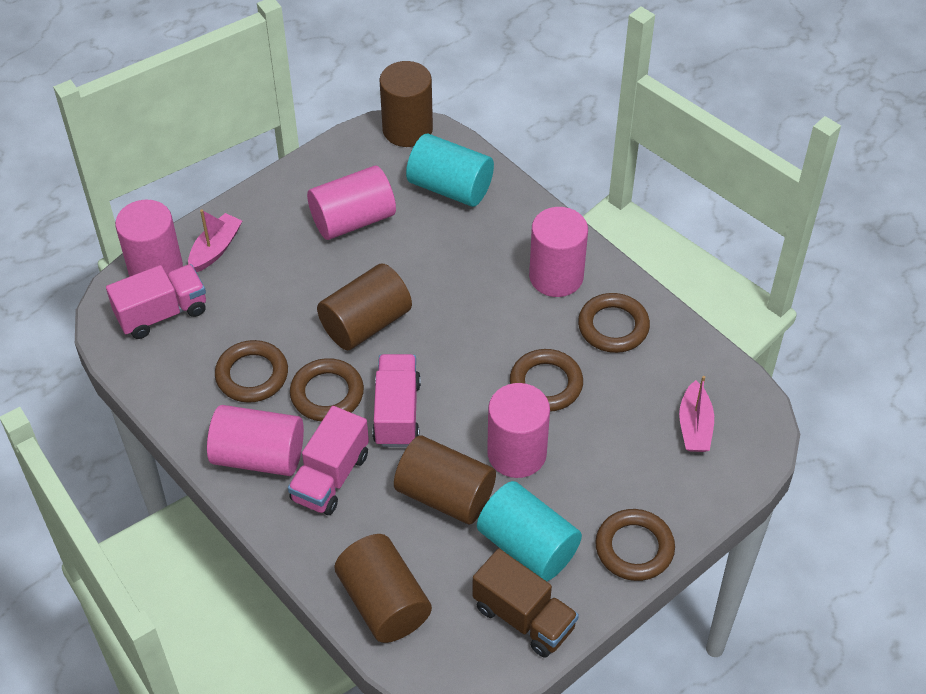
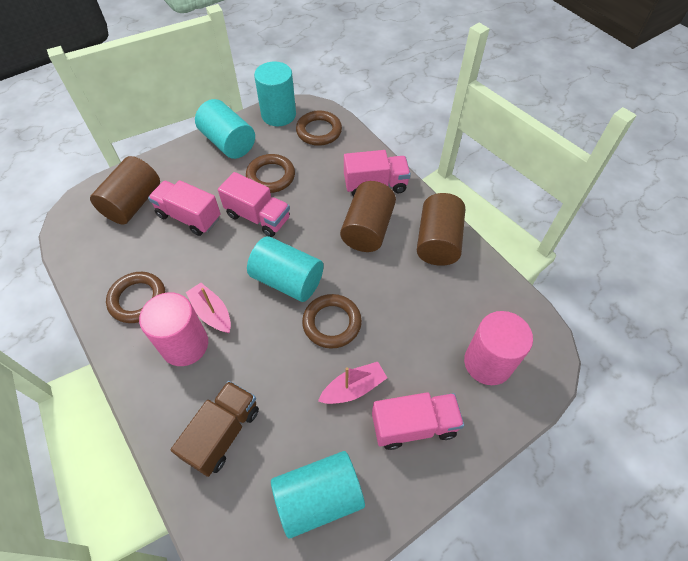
brown cylinder: [317,263,412,351] [334,534,432,643] [380,61,433,147] [394,436,496,524] = 4 -> [90,156,160,225] [340,181,396,252] [417,193,465,266] = 3
brown ring: [215,340,288,403] [290,358,364,422] [510,349,583,412] [578,293,650,353] [595,509,675,581] = 5 -> [106,272,165,323] [246,154,295,193] [296,111,342,146] [302,294,362,349] = 4
pink cylinder: [115,200,183,276] [207,405,304,476] [307,166,396,240] [487,383,550,478] [529,207,588,297] = 5 -> [139,292,208,366] [464,311,533,385] = 2
pink truck: [106,264,206,339] [288,406,369,515] [372,354,421,447] = 3 -> [148,180,221,236] [218,172,290,237] [344,150,411,196] [372,392,464,450] = 4
turquoise cylinder: [406,134,494,207] [477,481,582,581] = 2 -> [195,99,255,159] [247,236,324,302] [254,61,296,126] [271,451,365,539] = 4

